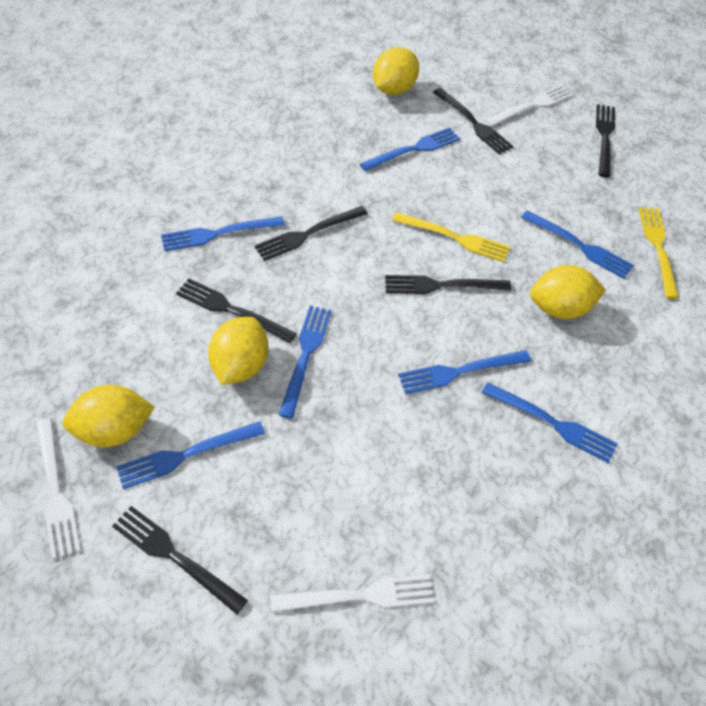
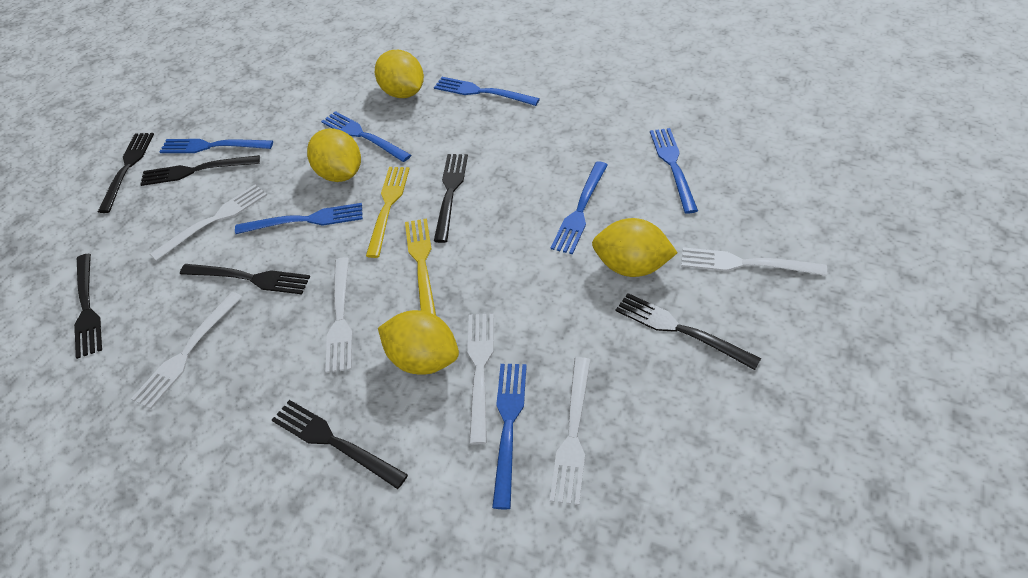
black fork: [112,506,248,614] [176,278,297,343] [254,206,368,261] [385,275,511,294] [433,88,514,155] [596,104,615,177] = 6 -> [74,254,102,359] [98,133,154,213] [140,155,260,186] [180,264,310,294] [272,400,408,489] [434,154,468,243] [615,293,761,370] = 7
white fork: [36,418,81,559] [270,574,434,613] [485,85,573,127] = 3 -> [131,292,242,409] [150,185,267,261] [325,257,353,373] [467,314,494,444] [550,357,591,505] [681,247,827,276] = 6

